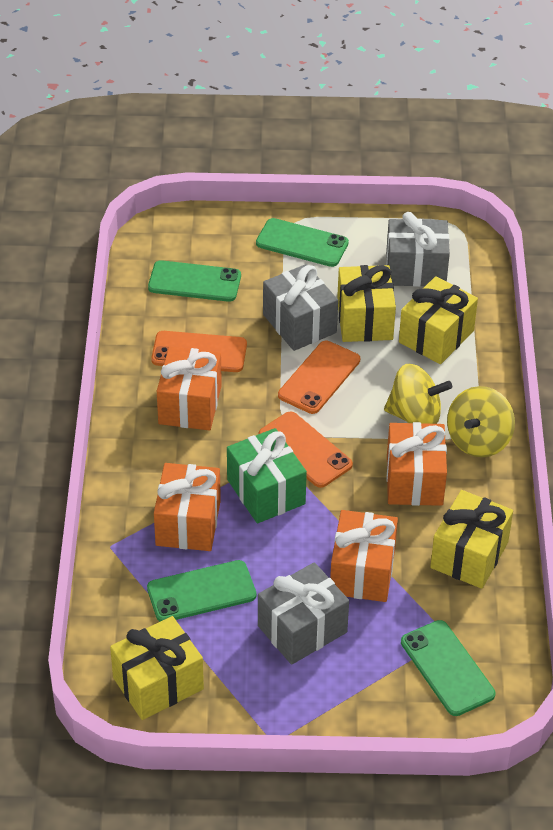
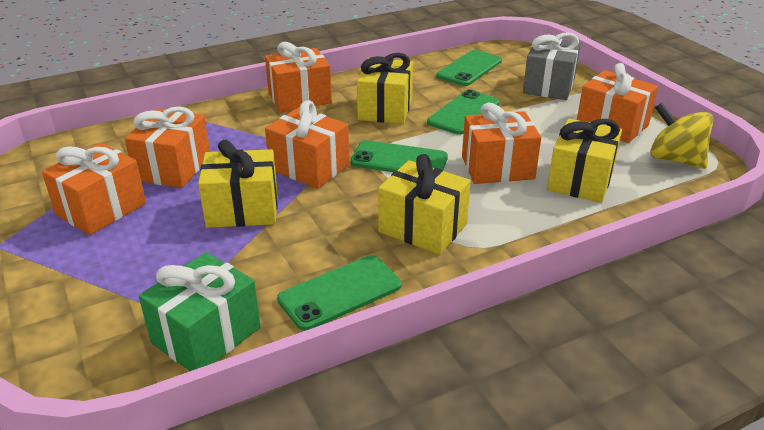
grey gift: [258,562,349,665] [263,264,338,351] [386,212,450,287] = 3 -> [523,32,581,100] = 1
orange gift: [154,463,221,551] [157,346,222,431] [330,510,398,602] [387,422,447,506] = 4 -> [42,143,146,235] [125,106,210,188] [265,42,332,112] [265,100,349,189] [462,103,541,184] [577,63,658,143] = 6
orange phone: [151,331,247,372] [259,412,353,488] [278,341,360,414] = 3 -> none = 0
yellow spinning top: [384,364,452,424] [447,386,515,457] = 2 -> [650,103,714,169] = 1

